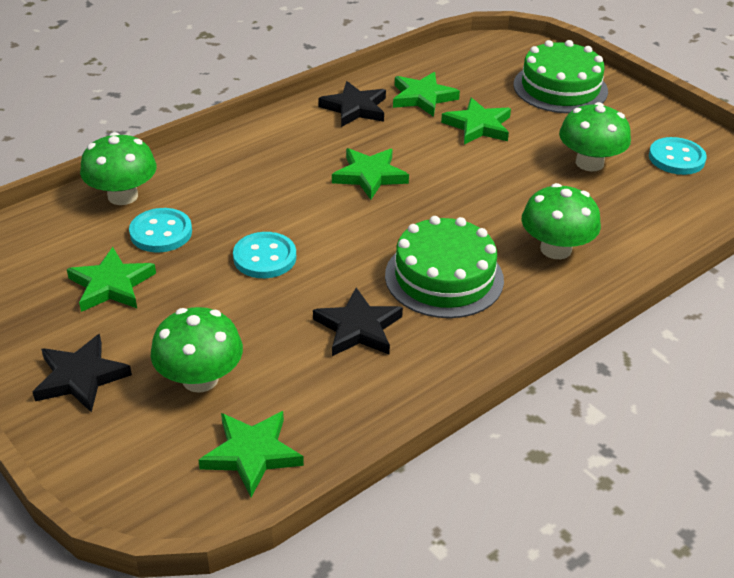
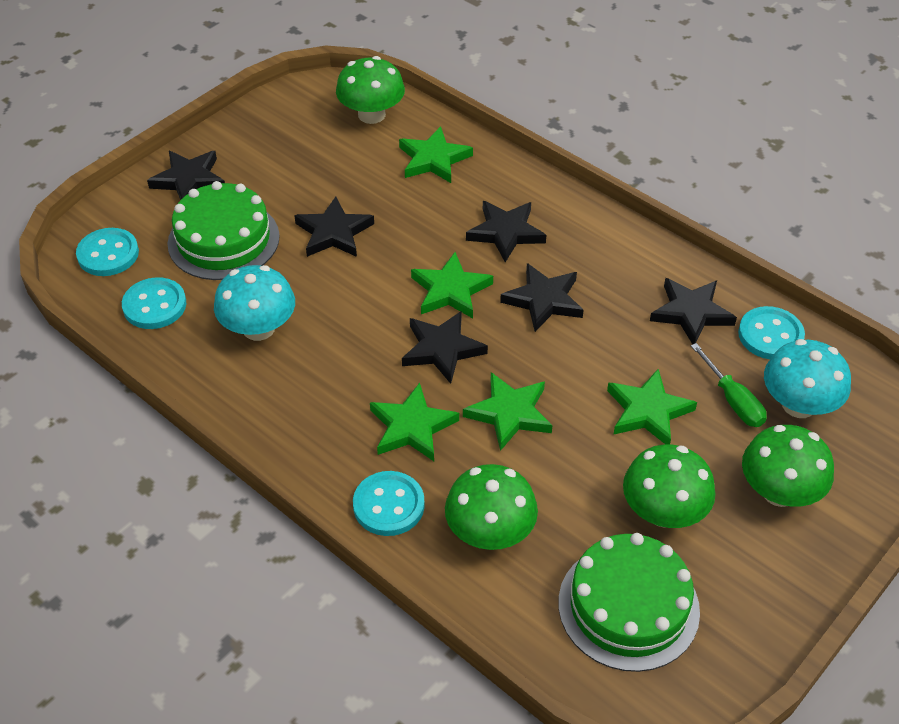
black star: [33,334,132,413] [313,288,403,356] [318,81,386,127] = 3 -> [147,151,225,200] [294,197,374,257] [402,311,488,384] [466,201,546,262] [500,263,584,332] [650,278,737,344] = 6
green screwdriver: none = 0 -> [691,343,767,427] = 1
turquoise button: [129,208,192,252] [233,232,296,278] [649,137,707,175] = 3 -> [76,228,139,276] [122,277,186,329] [353,471,425,536] [738,306,805,359] = 4
turquoise mushroom: none = 0 -> [214,265,295,341] [764,339,851,418] = 2

